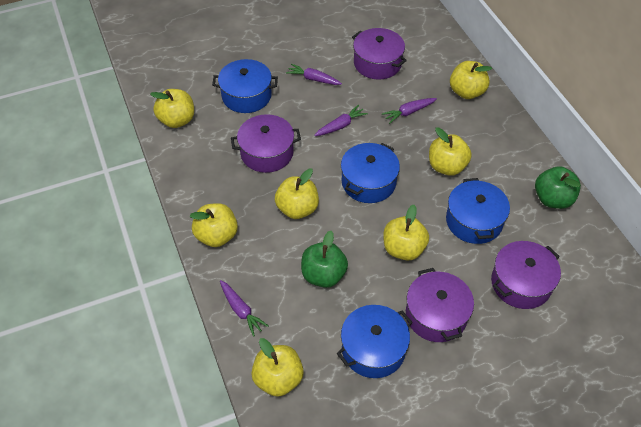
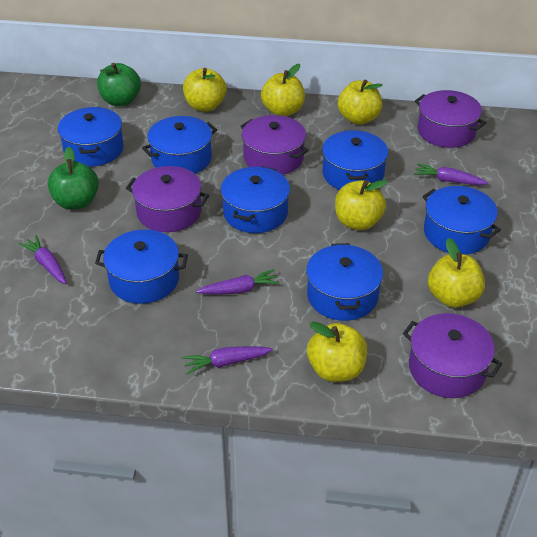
blue pot: [212,59,278,113] [337,305,413,378] [341,143,400,203] [446,178,510,244] = 4 -> [58,107,124,167] [95,230,188,304] [142,116,217,174] [221,166,290,233] [306,243,383,321] [322,130,388,190] [422,186,501,255] = 7
yellow apple: [150,89,194,128] [189,203,238,247] [251,338,304,397] [275,169,319,219] [383,205,429,260] [429,127,472,176] [450,61,492,99] = 7 -> [183,68,227,111] [261,64,305,116] [307,322,367,382] [335,180,388,230] [338,80,383,125] [428,238,485,308] = 6

